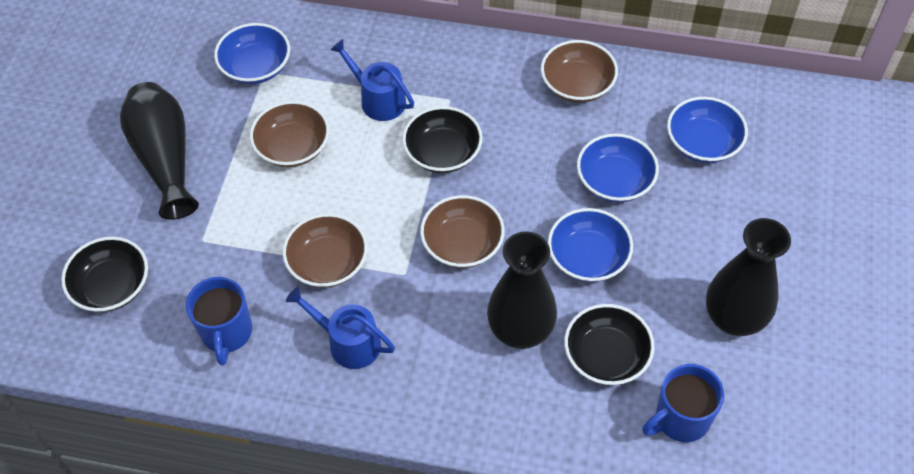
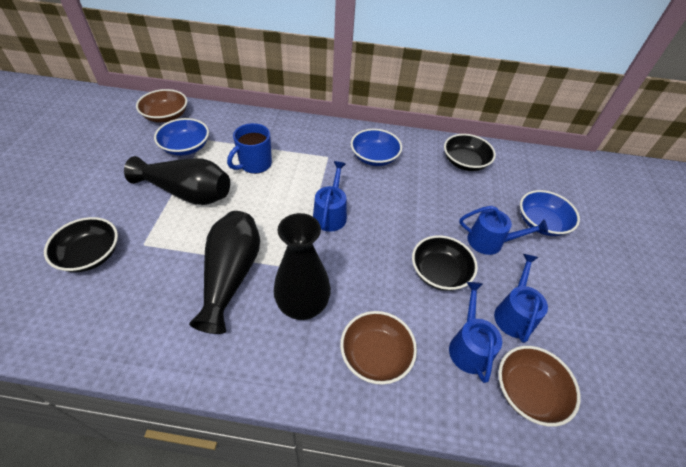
blue bowl: [214,23,290,84] [548,208,633,282] [577,133,659,203] [667,97,748,163] = 4 -> [154,118,209,156] [351,129,402,166] [520,190,580,236] = 3
blue mug: [186,277,252,366] [642,364,724,442] = 2 -> [227,123,272,174] = 1
blue watering can: [286,287,395,369] [330,39,414,121] = 2 -> [313,161,347,232] [449,282,502,383] [459,206,548,255] [494,254,548,343] = 4
brown bowl: [250,101,329,167] [282,214,368,288] [420,195,505,268] [541,40,618,103] = 4 -> [136,89,187,123] [340,311,417,385] [498,346,581,427] = 3

